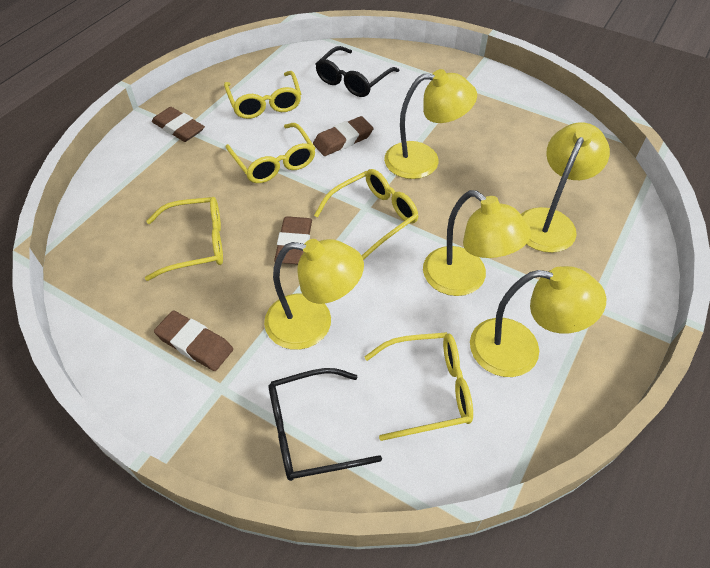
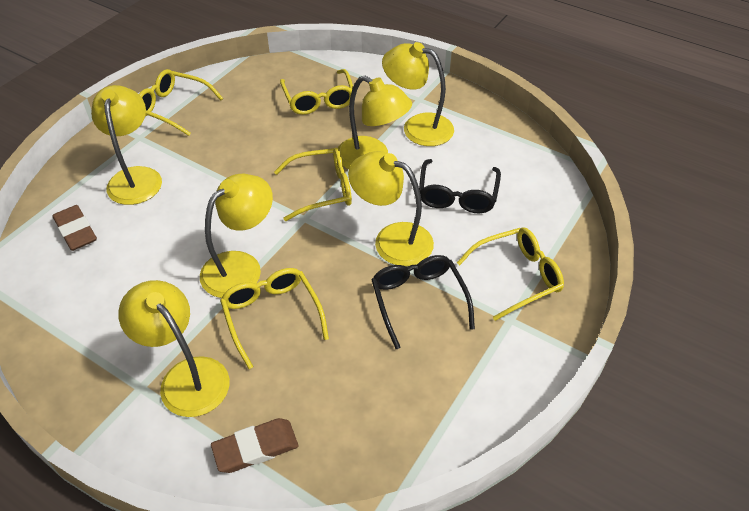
brown eraser: [152,107,205,142] [154,310,233,371] [274,216,312,264] [313,116,374,156] = 4 -> [52,205,97,251] [211,418,298,473] = 2
yellow lamp: [264,239,364,350] [384,69,477,179] [423,190,532,296] [470,266,606,377] [521,122,610,253] = 5 -> [91,85,162,205] [118,280,230,417] [200,174,273,298] [338,76,412,169] [348,151,434,266] [382,42,454,146] = 6

